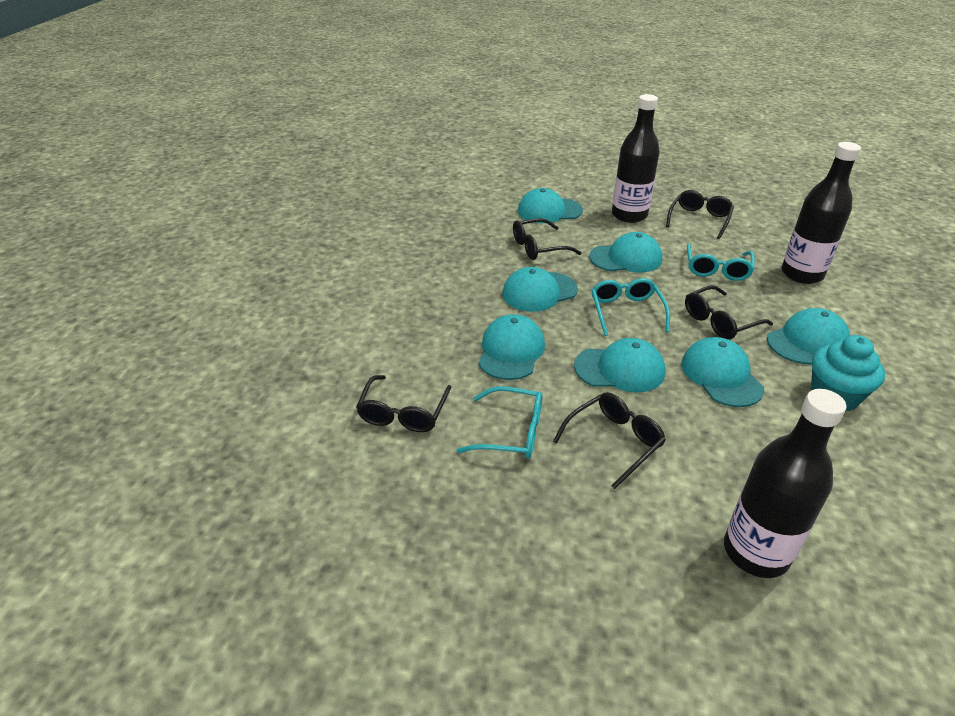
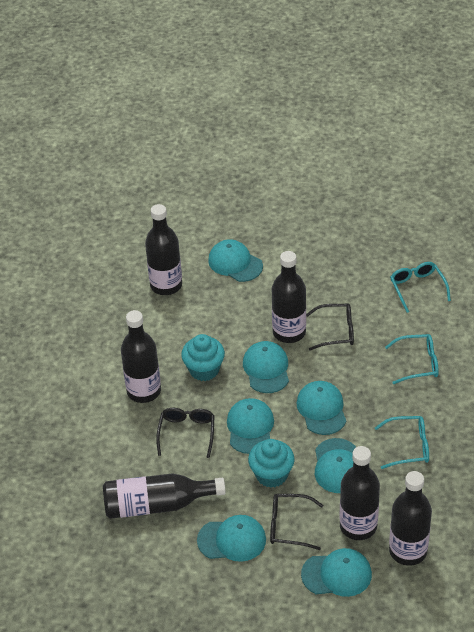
black bottle: [612,94,660,223] [724,389,846,578] [781,142,861,284] = 3 -> [103,473,226,519] [121,310,161,403] [145,204,182,295] [272,251,306,343] [339,446,380,540] [389,471,432,566] = 6
black glasses: [356,375,451,432] [513,218,581,260] [553,392,666,489] [666,190,734,239] [685,285,773,339] = 5 -> [156,408,215,458] [270,494,323,550] [306,304,354,351] = 3
turquoise cupcake: [811,335,885,411] = 1 -> [181,334,225,381] [248,439,295,488] = 2

